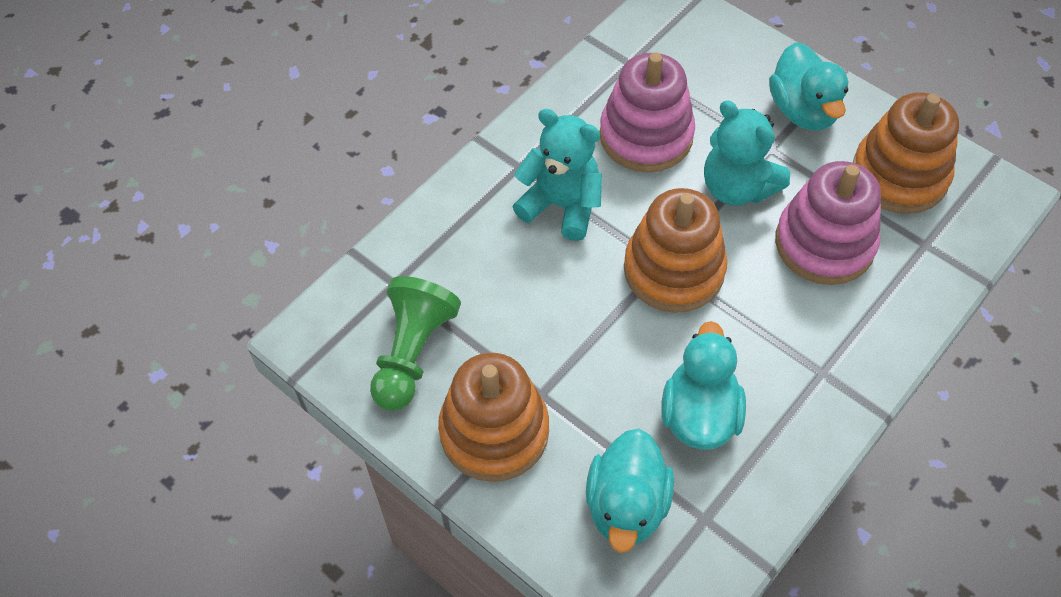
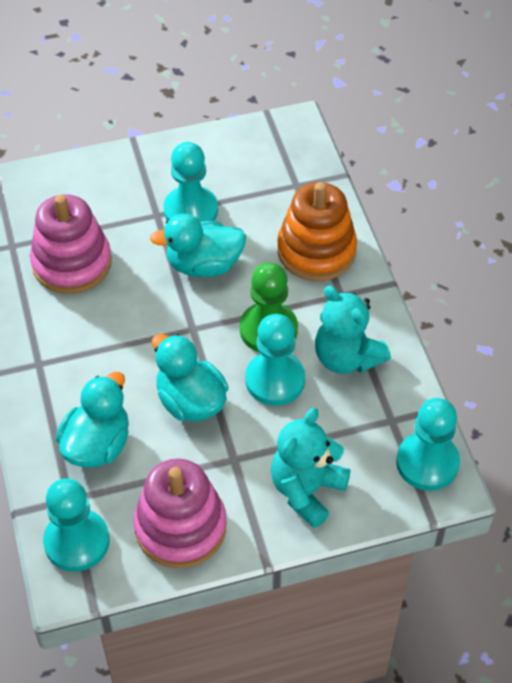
orange stacking toy: [438,353,549,482] [624,188,727,313] [853,92,959,214] = 3 -> [277,182,357,281] = 1
turquoise pawn: none = 0 -> [43,478,110,572] [164,142,218,222] [245,314,305,406] [396,398,460,491] = 4

